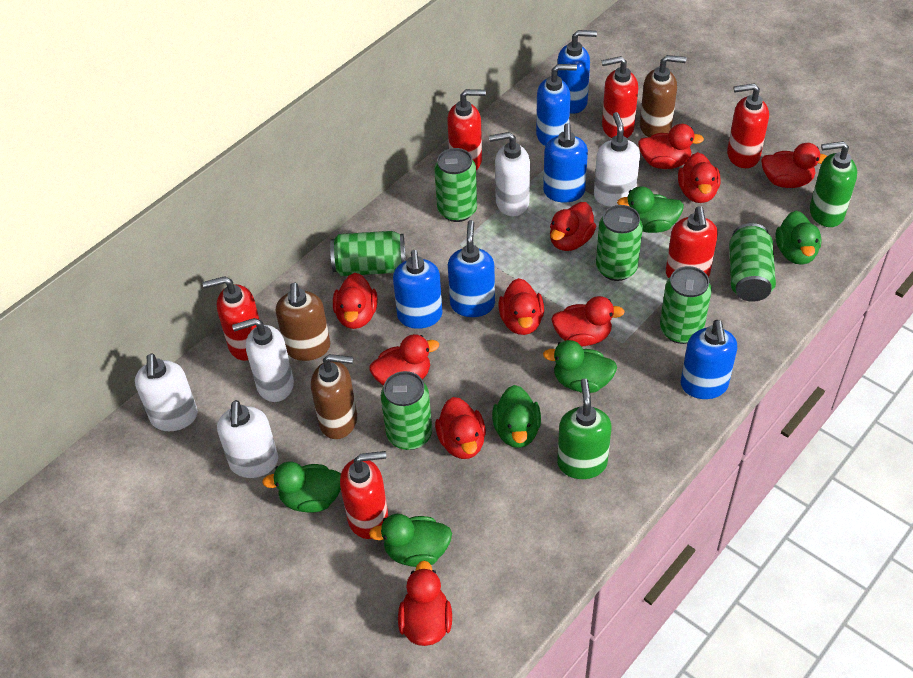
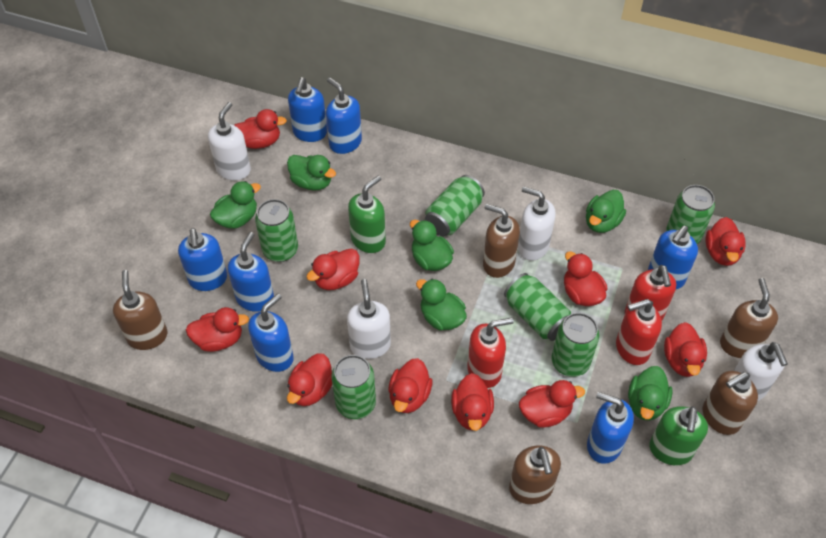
blue soap dispenser: [393,250,442,329] [448,220,495,317] [536,64,577,146] [543,123,588,203] [557,30,597,114] [681,320,737,399] = 6 -> [178,228,227,291] [228,232,274,312] [248,294,294,372] [288,77,327,142] [326,77,362,154] [587,392,634,464] [648,226,698,289] = 7
brown soap dispenser: [276,282,330,361] [311,354,357,439] [640,55,686,137] = 3 -> [113,270,168,350] [483,204,520,278] [509,445,561,504] [703,371,758,435] [720,278,778,358] = 5
red soap dispenser: [203,276,260,361] [340,451,388,539] [447,89,486,170] [602,56,638,138] [666,206,718,278] [727,84,769,168] = 6 -> [467,318,514,388] [616,299,662,365] [625,265,676,320] = 3
white soap dispenser: [135,354,198,431] [217,400,278,478] [232,318,294,402] [489,132,530,216] [594,112,640,207] = 5 -> [208,102,251,180] [347,279,391,359] [518,186,556,261] [734,342,788,401] = 4

